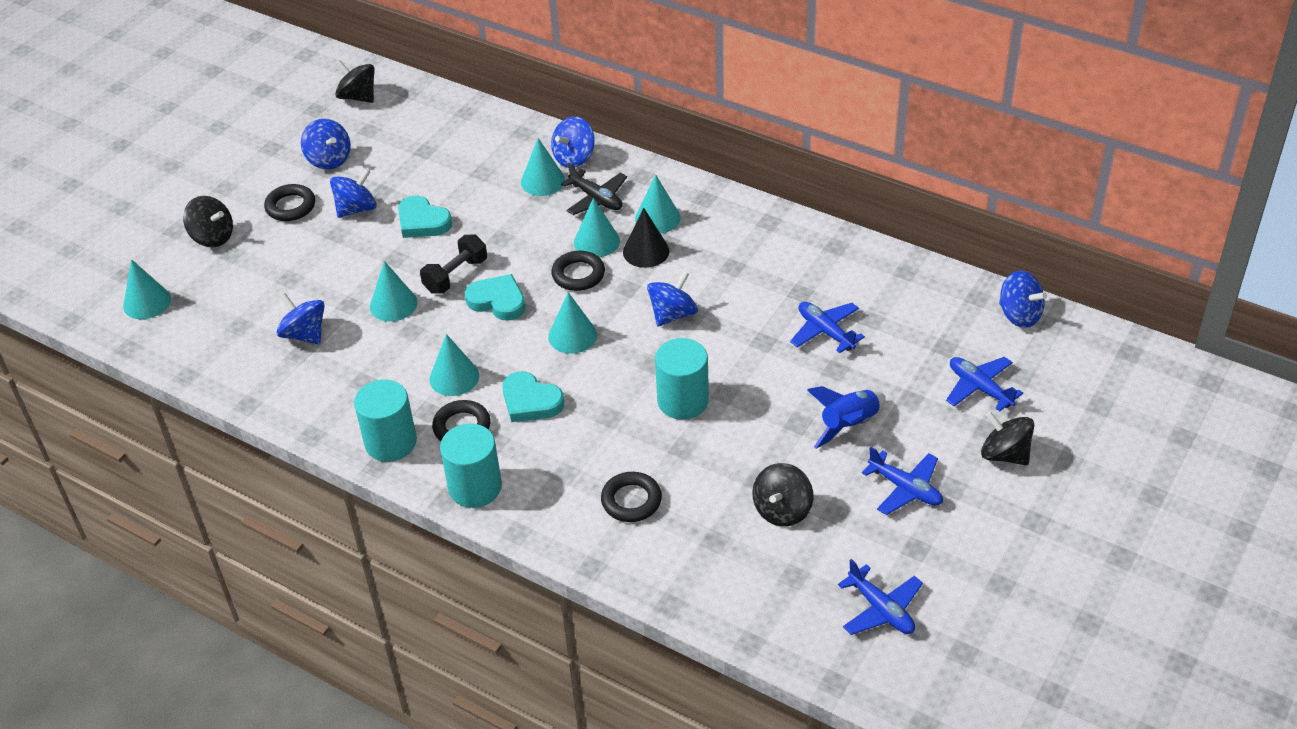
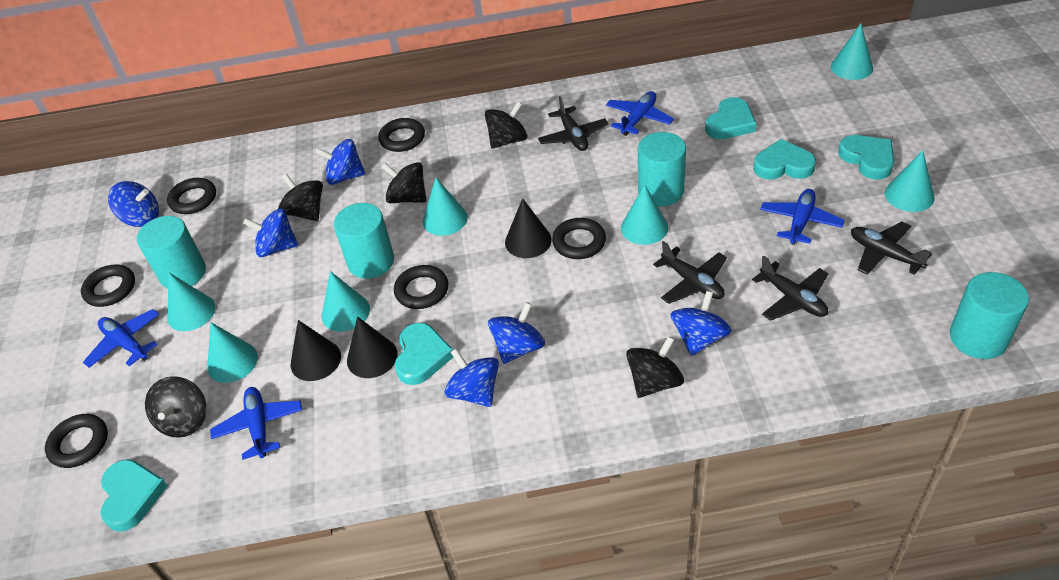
black cone: [623,208,669,268] = 1 -> [291,320,341,381] [347,317,398,378] [505,198,552,258] = 3
black dumbbell: [420,234,487,294] = 1 -> none = 0
black plane: [561,162,627,215] = 1 -> [538,96,609,151] [653,241,727,304] [752,255,828,321] [851,221,932,275] = 4
black ring: [264,184,315,221] [432,400,490,441] [552,251,605,291] [601,472,662,522] = 4 -> [45,414,108,468] [81,265,135,307] [167,178,216,214] [378,118,425,152] [394,265,448,309] [552,218,606,259] = 6
black spinning top: [183,196,233,247] [335,60,375,103] [753,463,813,527] [981,411,1034,465] = 4 -> [145,376,207,438] [278,173,323,221] [382,162,426,203] [485,101,527,149] [626,336,684,398] = 5
blue rocket: [807,386,886,449] = 1 -> none = 0
turquoise cylinder: [354,379,417,462] [440,423,502,508] [655,338,709,420] = 3 -> [137,216,206,289] [334,203,394,279] [638,132,686,207] [950,272,1029,359] = 4
turquoise heart: [398,195,452,238] [465,274,525,321] [502,371,564,422] = 3 -> [100,459,168,532] [395,323,453,385] [705,97,756,139] [753,139,816,180] [838,135,894,180] = 5

